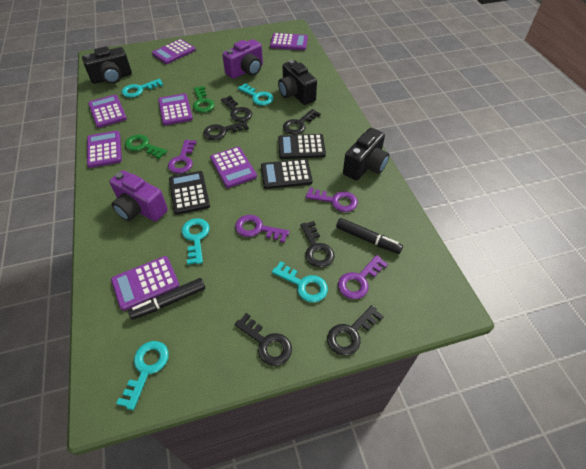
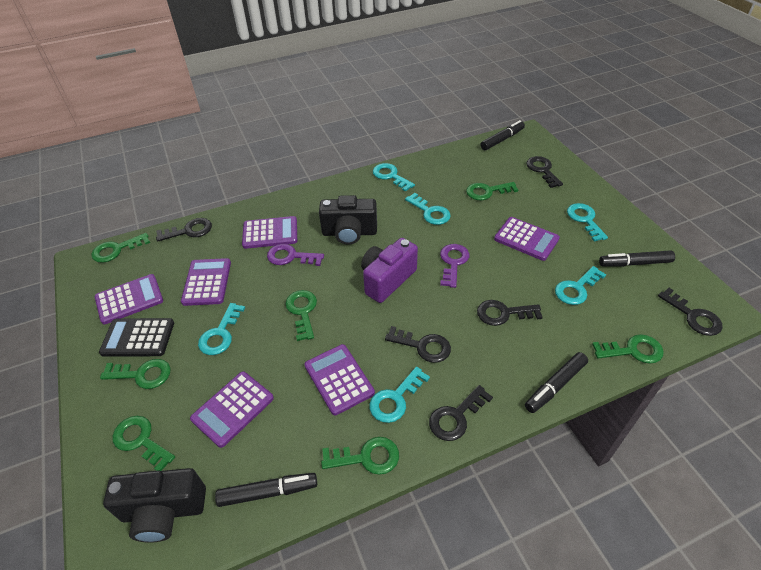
black calculator: [169,171,210,215] [261,159,313,189] [278,134,326,159] = 3 -> [99,318,174,357] = 1
black camera: [82,46,132,84] [278,60,317,105] [343,128,389,181] = 3 -> [103,468,206,543] [319,195,377,245] = 2
black marker: [128,278,205,320] [336,218,403,254] = 2 -> [215,473,317,507] [480,120,525,150] [525,352,588,413] [599,250,675,267] = 4
green key: [125,135,167,159] [193,86,215,113] = 2 -> [91,233,150,263] [100,359,170,389] [113,416,175,471] [285,290,317,341] [321,437,399,475] [466,182,518,200] [592,334,664,364] = 7
purple calculator: [87,131,122,168] [88,95,127,128] [111,256,179,311] [152,39,196,64] [158,93,193,125] [210,147,257,188] [270,33,308,50] = 7 -> [95,274,163,324] [181,258,231,306] [190,371,274,448] [242,216,297,249] [304,344,375,415] [494,217,560,261] = 6
purple camera: [109,170,168,222] [222,39,263,79] = 2 -> [361,238,418,303] = 1
purple key: [168,140,197,174] [235,215,289,243] [306,188,358,212] [338,255,388,299] = 4 -> [267,244,324,266] [440,244,469,288] = 2
turquoise key: [116,341,169,410] [122,79,163,98] [182,218,210,265] [238,83,273,106] [272,261,328,303] = 5 -> [198,303,245,355] [369,367,430,423] [373,163,415,192] [405,193,451,225] [555,266,606,305] [567,203,608,242] = 6

